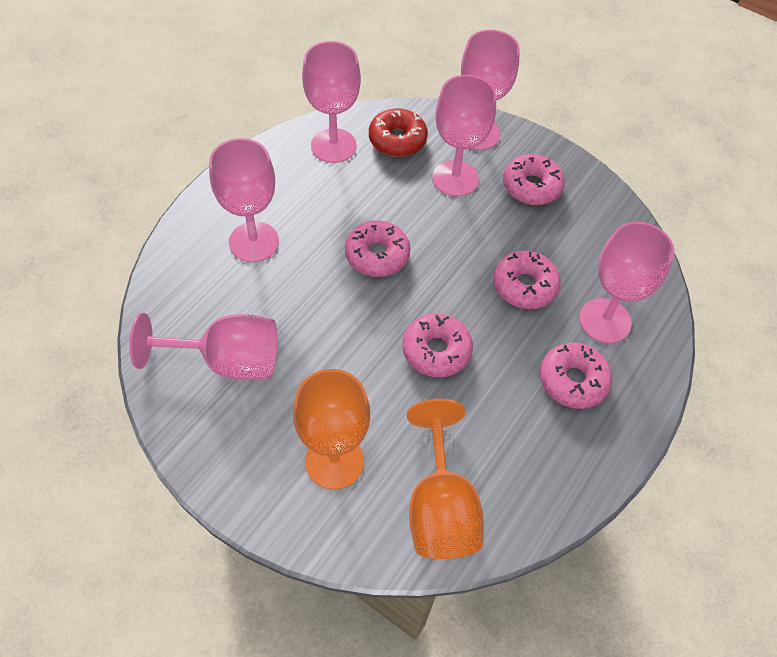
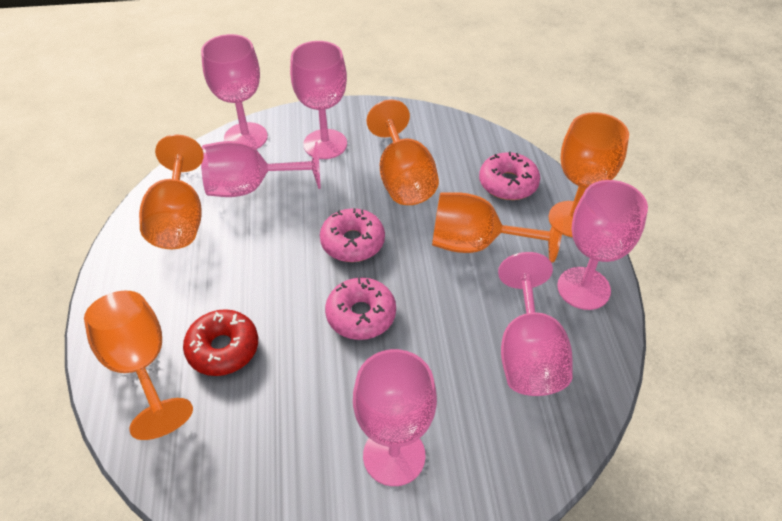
orange goblet: [293,369,370,490] [407,399,484,559] = 2 -> [84,291,193,440] [139,134,202,249] [366,100,439,205] [432,192,563,263] [549,112,629,237] = 5
pink donut: [345,220,410,277] [403,313,473,377] [493,251,561,309] [503,154,565,205] [540,343,613,409] = 5 -> [320,208,385,262] [325,277,396,340] [479,152,540,200] = 3

